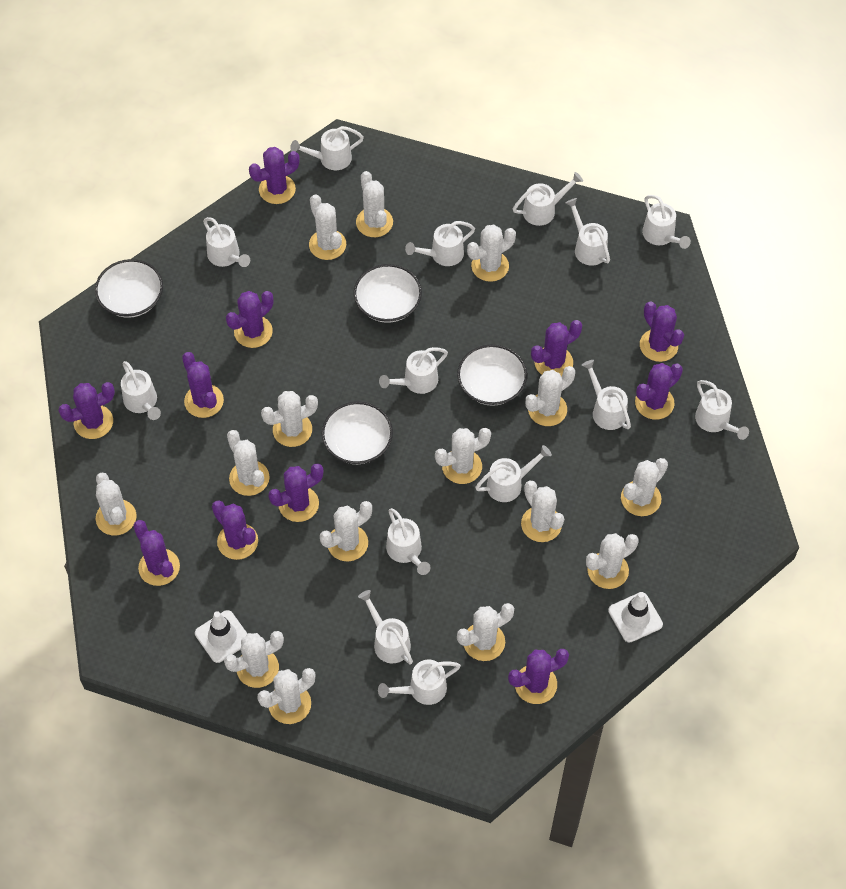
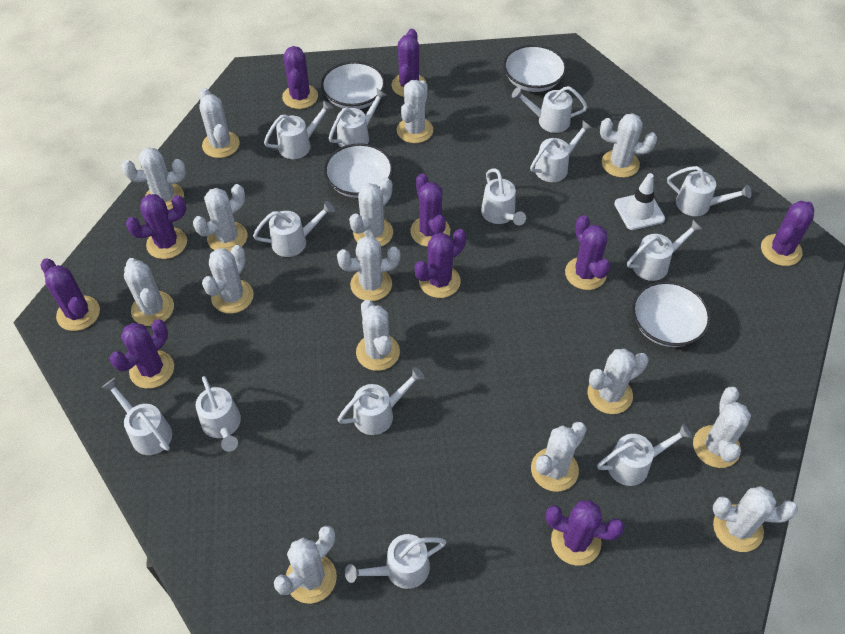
purple cactus: [58,382,115,439] [133,520,180,586] [182,352,224,418] [212,500,258,560] [226,291,273,348] [249,147,300,204] [268,464,323,522] [508,649,569,704] [531,320,582,377] [635,363,683,420] [640,302,684,362] = 11 -> [41,258,100,331] [110,319,174,389] [126,194,187,259] [282,46,318,109] [392,29,427,97] [410,173,450,247] [415,229,466,298] [545,500,625,566] [565,215,610,290] [761,201,814,266] = 10
white traffic cone: [195,610,248,663] [608,592,663,643] = 2 -> [614,173,665,230] = 1
white watering can: [121,361,161,420] [203,217,250,267] [290,126,364,170] [358,590,413,664] [378,659,461,705] [379,347,448,394] [386,508,431,575] [405,221,475,266] [475,445,552,502] [513,172,583,226] [565,198,610,266] [582,360,631,430] [642,195,691,249] [695,380,749,440] = 14 -> [101,378,172,455] [196,376,241,452] [253,201,335,257] [264,100,333,159] [329,89,387,147] [337,367,425,435] [345,534,446,589] [481,168,526,225] [512,86,587,133] [530,121,592,182] [597,424,692,486] [627,219,703,281] [667,166,752,216] = 13

